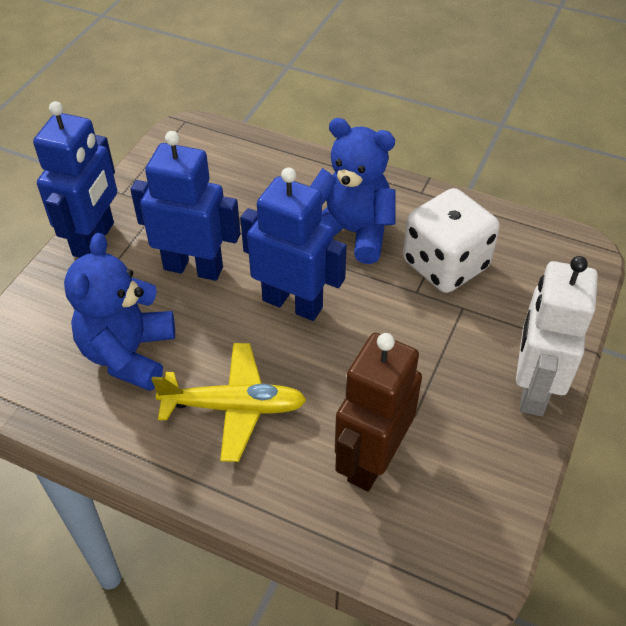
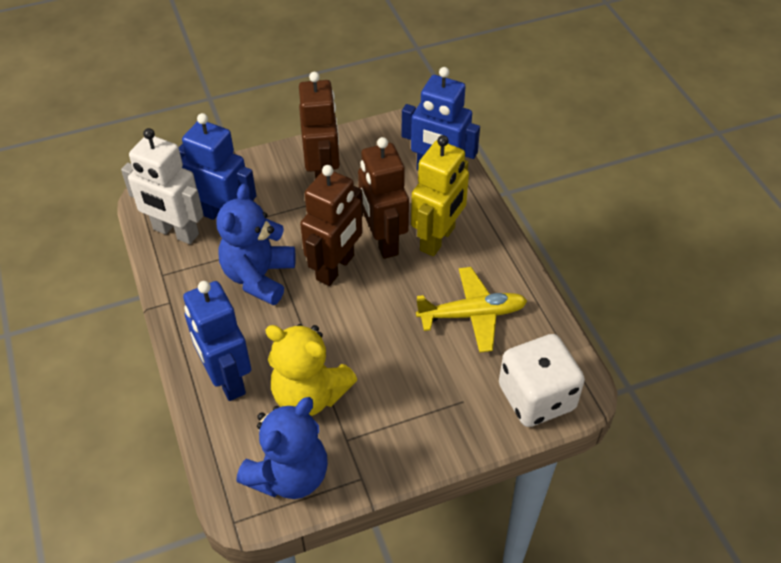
brown robot: [335,333,422,491] = 1 -> [299,72,340,179] [300,165,363,286] [358,137,409,259] = 3
yellow robot: none = 0 -> [411,135,469,256] = 1
yellow teddy bear: none = 0 -> [266,324,357,416] = 1

